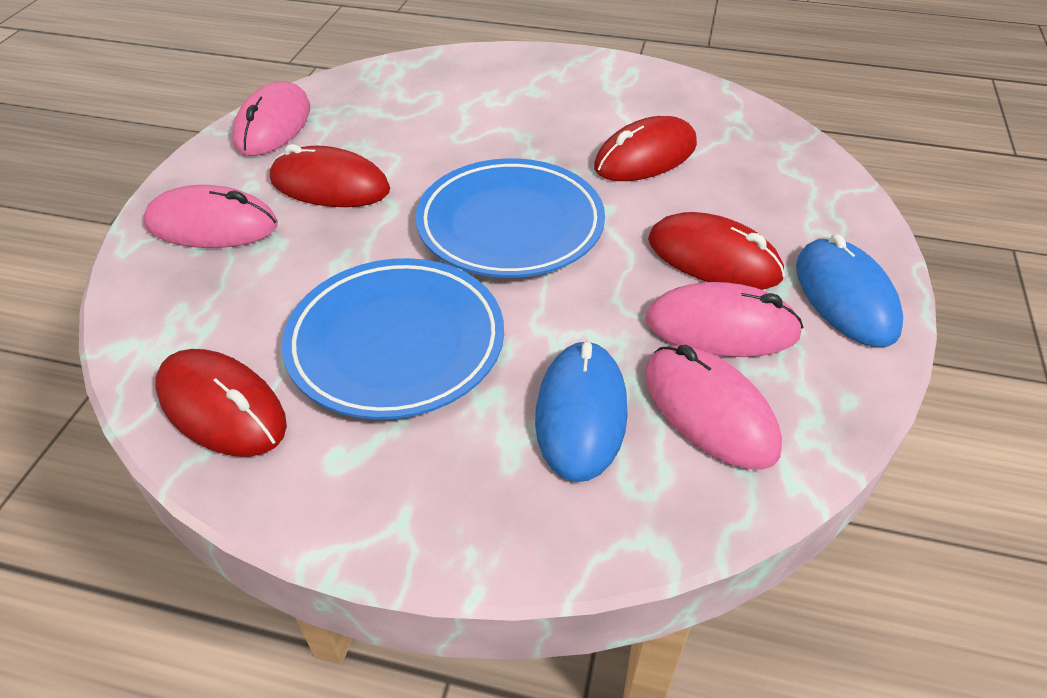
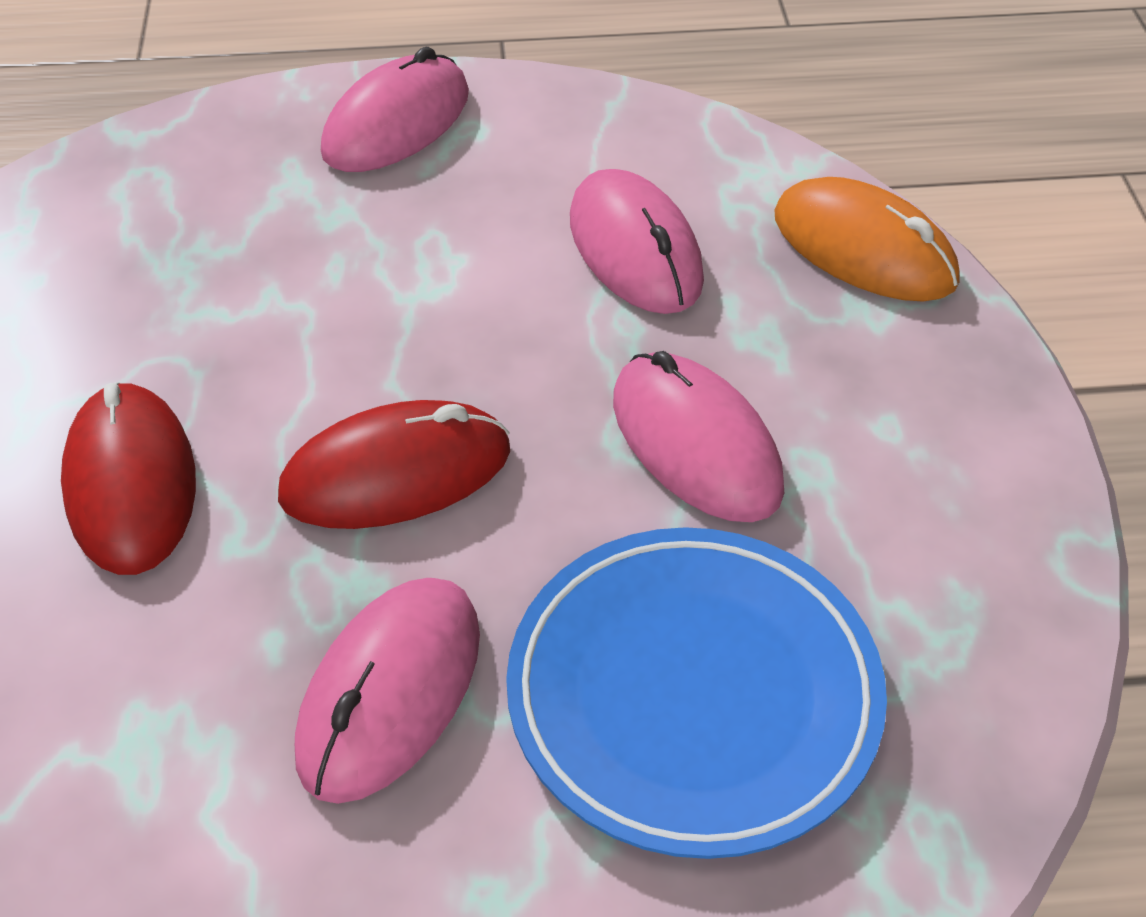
blue mouse: [535,340,628,482] [796,234,903,347] = 2 -> none = 0
blue plate: [282,258,504,420] [415,158,605,278] = 2 -> [506,527,887,859] = 1
orange mouse: none = 0 -> [775,177,959,302] = 1
red mouse: [155,349,287,457] [270,144,390,207] [594,116,697,181] [648,212,785,290] = 4 -> [61,382,196,575] [278,400,510,529] = 2

